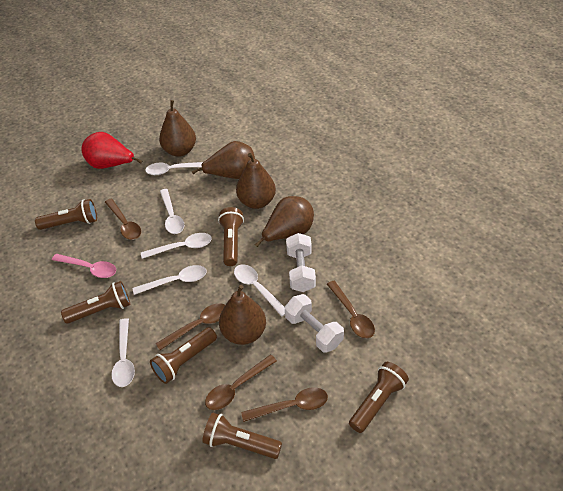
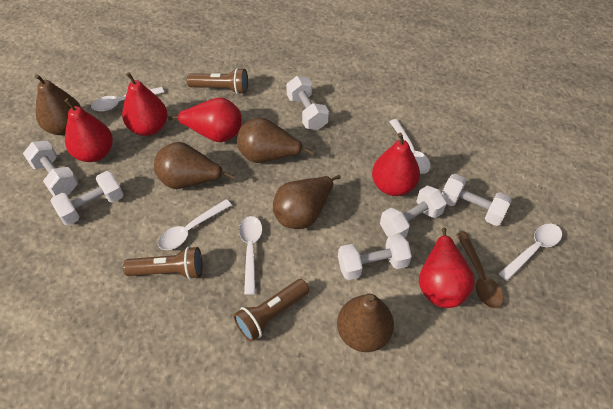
brown flashlight: [35,199,97,230] [61,281,130,324] [150,327,217,384] [202,413,282,459] [218,207,244,266] [349,362,409,433] = 6 -> [123,246,202,280] [187,68,248,94] [234,279,309,342] = 3
brown spoon: [105,199,141,240] [155,303,225,350] [205,355,277,410] [241,387,328,422] [327,281,375,339] = 5 -> [456,232,503,308] = 1
pink spoon: [52,254,116,278] = 1 -> none = 0
red pear: [81,132,142,169] = 1 -> [65,98,113,162] [122,72,168,136] [168,98,241,142] [372,132,420,196] [419,228,475,308] = 5
white dumbbell: [285,294,344,353] [286,233,316,292] = 2 -> [23,141,78,197] [51,171,124,226] [286,76,329,130] [338,233,412,280] [380,186,447,237] [442,174,512,226] = 6
white spoon: [111,318,135,387] [132,265,206,295] [141,233,212,259] [145,162,203,175] [160,189,184,234] [234,264,285,317] = 6 -> [91,87,164,112] [158,199,232,250] [239,216,262,295] [389,119,431,174] [499,224,562,281] = 5

